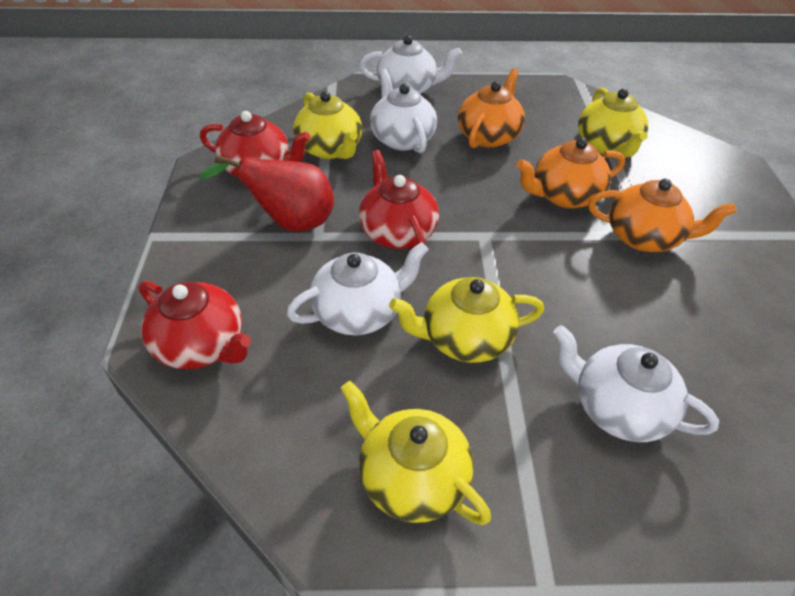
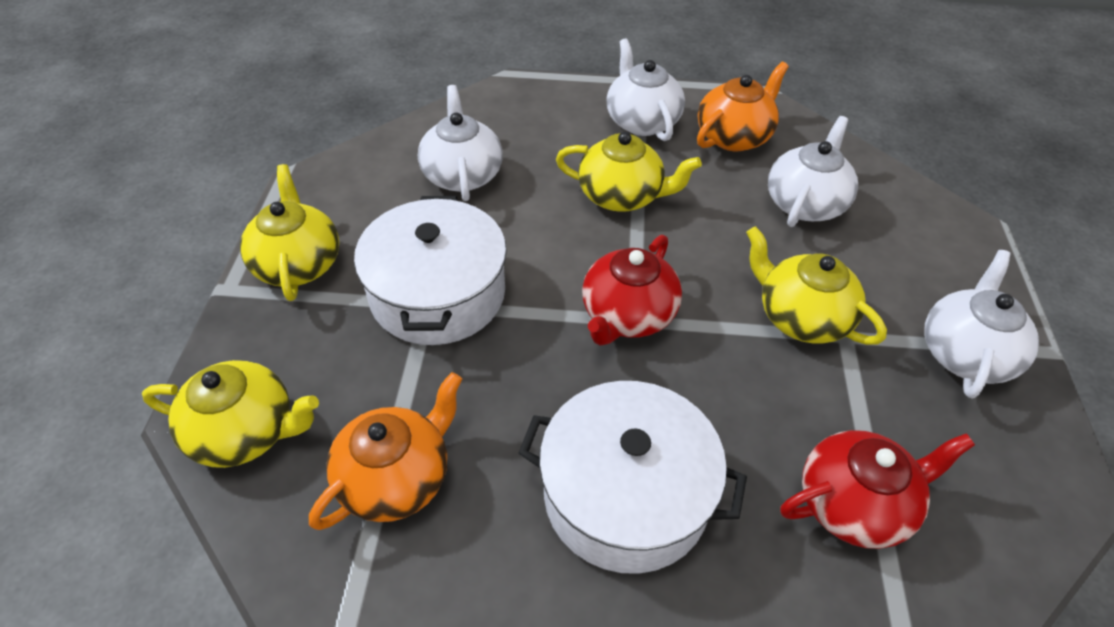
orange teapot: [458,69,525,148] [516,138,625,208] [588,179,737,252] = 3 -> [309,372,462,530] [697,62,789,151] = 2
red pear: [198,155,334,232] = 1 -> none = 0
red teapot: [138,281,251,369] [200,111,310,177] [359,150,439,251] = 3 -> [582,235,682,346] [780,430,975,549] = 2
white pot: none = 0 -> [354,196,507,345] [519,381,747,574] = 2

